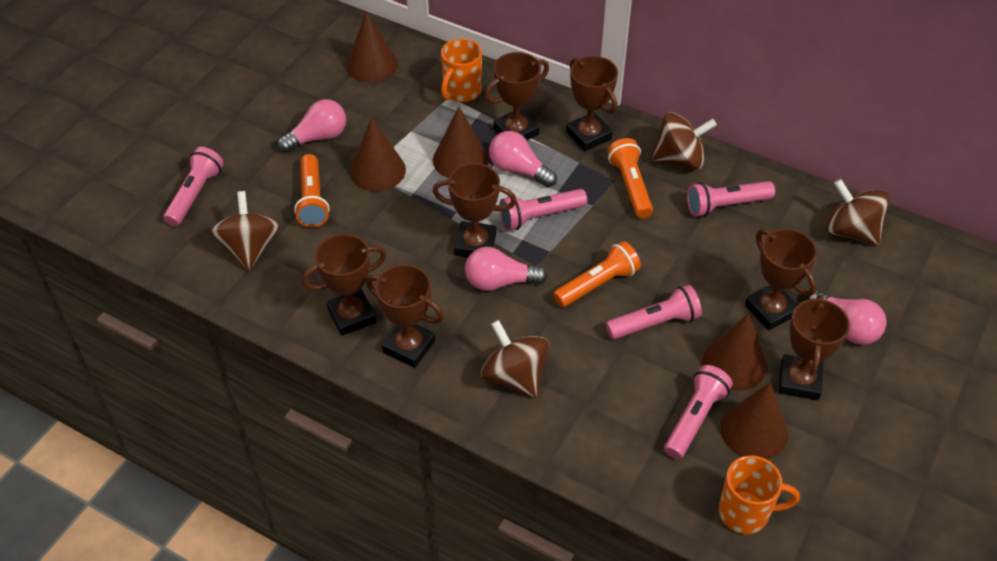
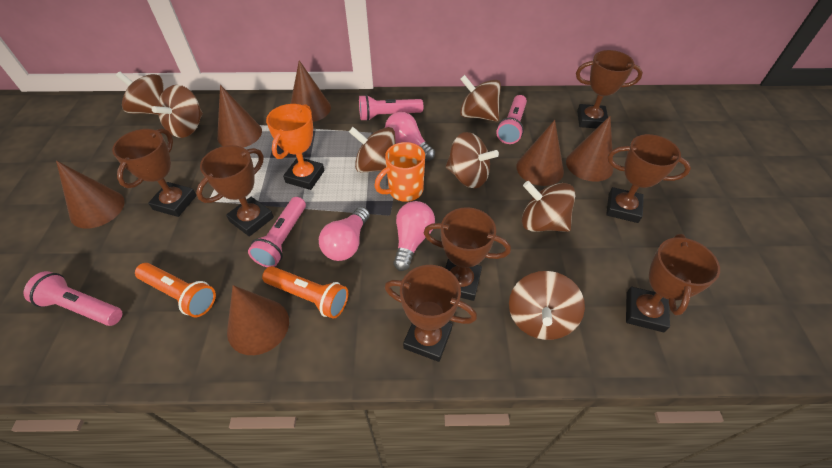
brown cone: [346,11,398,82] [350,117,406,191] [433,106,488,178] [703,313,767,391] [721,382,788,459] = 5 -> [56,161,125,228] [217,85,262,148] [227,285,289,355] [291,60,331,122] [517,120,564,186] [566,116,614,182] = 6
brown spinning top: [210,191,280,271] [481,320,549,398] [652,112,717,170] [826,179,889,246] = 4 -> [116,71,164,115] [152,85,203,138] [349,127,396,172] [446,132,499,188] [460,75,501,122] [509,271,585,340] [522,181,576,232] = 7
orange flashlight: [294,154,330,227] [553,241,641,307] [607,138,653,218] = 3 -> [135,263,216,317] [262,266,348,319] = 2
orange mug: [441,38,482,102] [719,455,800,534] = 2 -> [374,142,425,202] = 1
orange trophy: none = 0 -> [266,104,325,190] = 1
pink flashlight: [163,147,224,226] [499,189,587,230] [606,285,702,339] [664,365,733,459] [687,181,775,217] = 5 -> [23,271,122,326] [248,197,306,267] [359,95,423,121] [496,95,527,144] = 4
pink light bulb: [277,99,346,153] [465,247,547,291] [489,131,557,187] [807,290,887,345] = 4 -> [319,207,370,261] [385,112,435,161] [393,201,435,271] = 3

